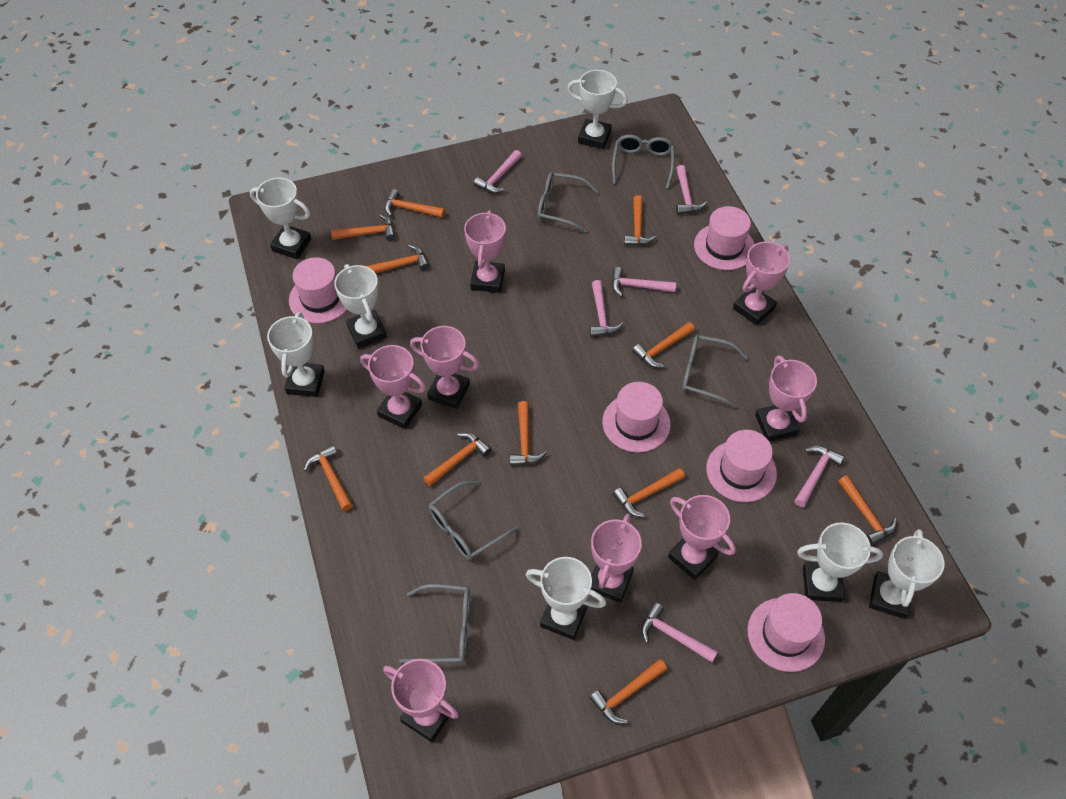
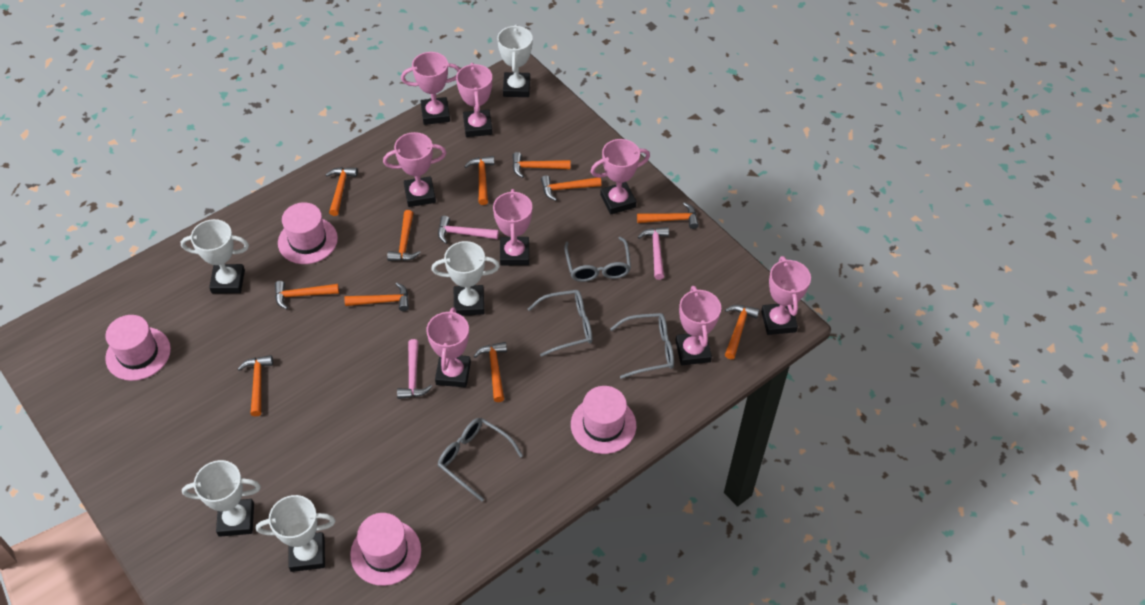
grey glasses: [399,584,470,663] [428,481,519,560] [538,172,599,233] [612,135,674,189] [682,335,748,408] = 5 -> [438,418,523,501] [528,290,592,357] [564,237,631,282] [610,313,674,379] = 4
pink hammer: [474,150,522,193] [590,280,623,337] [612,267,676,297] [641,602,718,662] [676,165,707,214] [794,446,845,507] = 6 -> [397,339,432,399] [438,216,499,244] [638,227,669,280] = 3
pink hat: [289,257,347,323] [602,382,671,453] [694,206,755,270] [706,430,777,502] [748,593,825,672] = 5 -> [105,315,171,381] [278,202,338,264] [350,513,421,586] [571,386,636,454] = 4
white trophy: [250,178,311,259] [267,312,325,397] [334,264,387,348] [526,557,606,640] [567,70,628,149] [797,522,883,602] [869,529,944,619] = 7 -> [180,219,249,293] [182,460,261,537] [256,495,336,572] [431,241,500,316] [497,25,533,97] = 5

